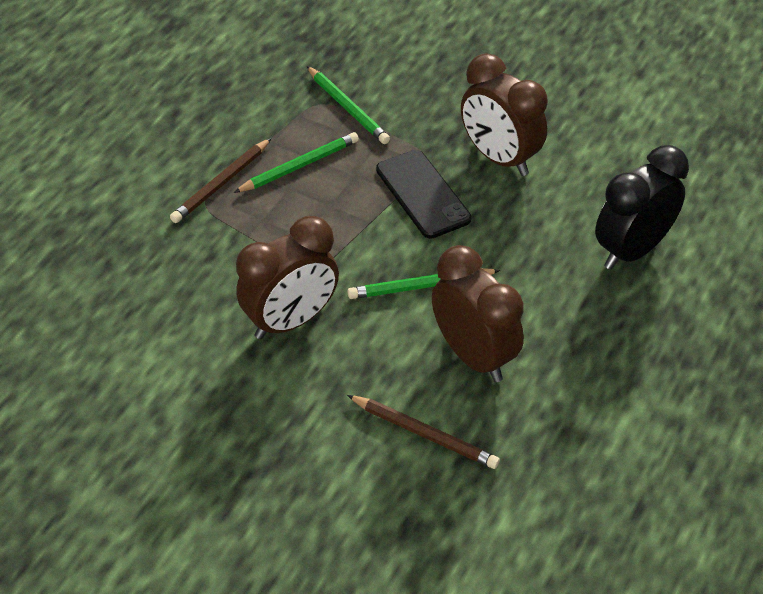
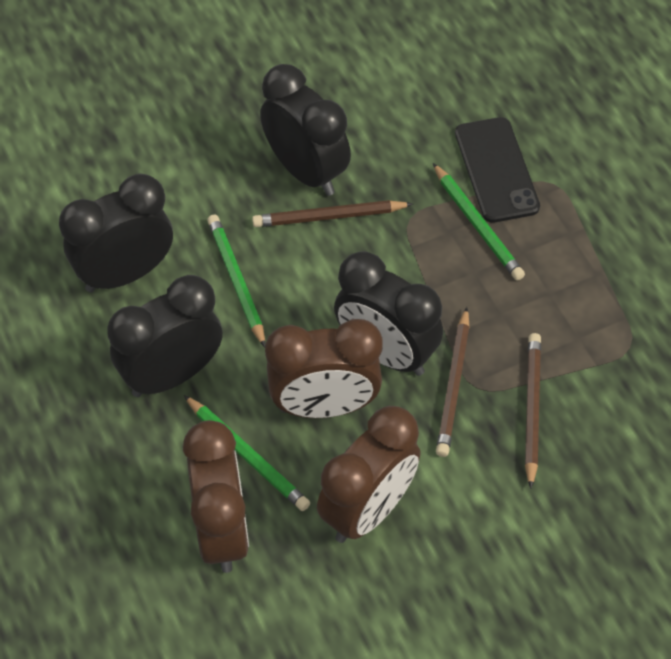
black clock: [595,145,689,270] = 1 -> [59,173,173,292] [107,275,223,397] [260,64,351,196] [334,251,443,376] = 4
brown pencil: [170,138,271,223] [347,395,500,469] = 2 -> [252,200,413,227] [436,307,470,457] [525,333,541,489] = 3

